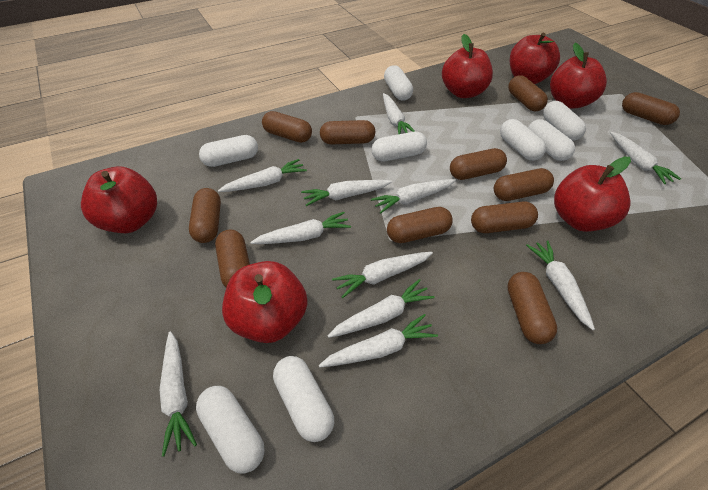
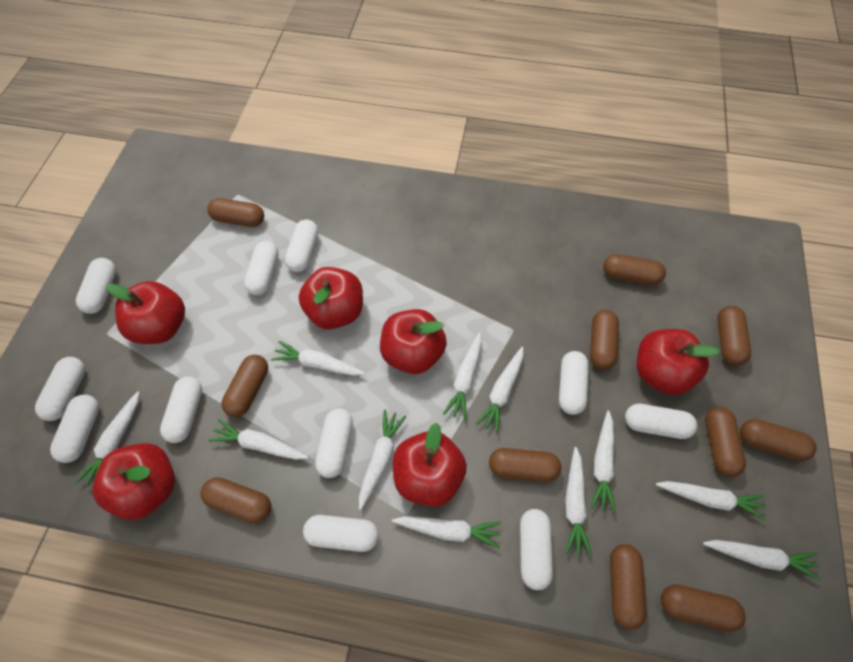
white capsule: [196,386,265,474] [199,135,258,167] [273,356,334,442] [371,132,427,161] [384,65,413,100] [500,119,546,161] [528,119,575,161] [543,101,586,141] = 8 -> [35,357,85,421] [50,395,99,463] [76,258,116,314] [160,377,202,443] [244,241,279,295] [285,220,318,272] [303,515,379,552] [315,408,353,478] [520,509,553,590] [559,351,589,415] [625,404,697,439] = 11

